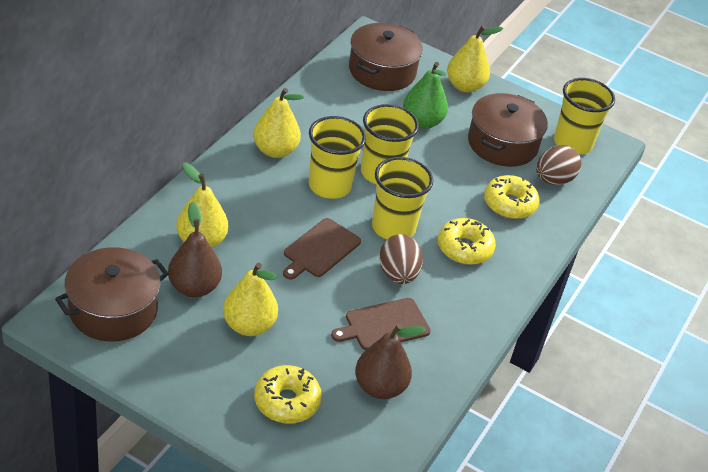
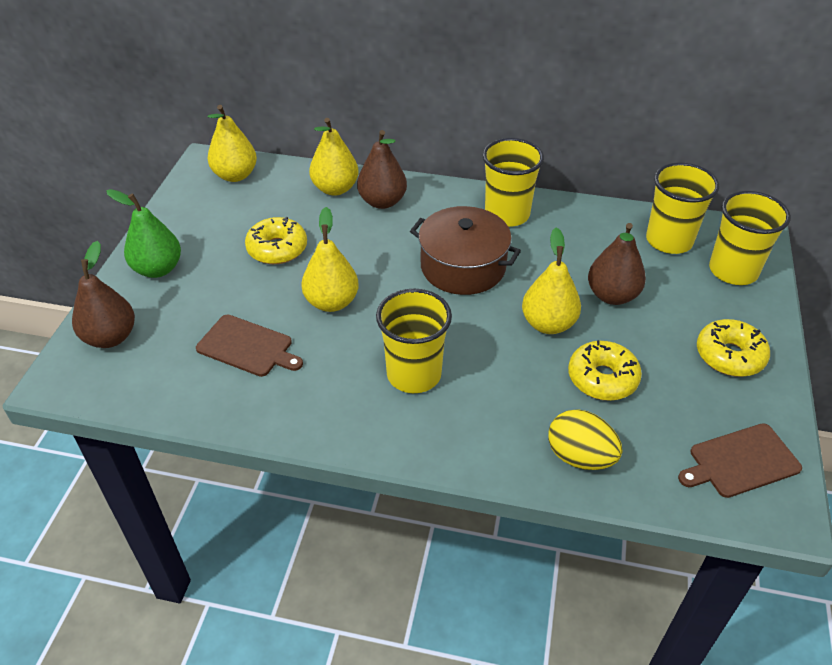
brown egg: [379,234,423,284] [536,145,582,185] = 2 -> none = 0
brown pear: [168,201,222,297] [355,324,426,399] = 2 -> [72,241,135,348] [357,130,407,209] [588,223,646,305] = 3
brown pot: [55,247,169,342] [349,23,423,91] [468,93,548,167] = 3 -> [410,206,521,295] = 1
yellow egg: none = 0 -> [548,409,622,470] = 1

